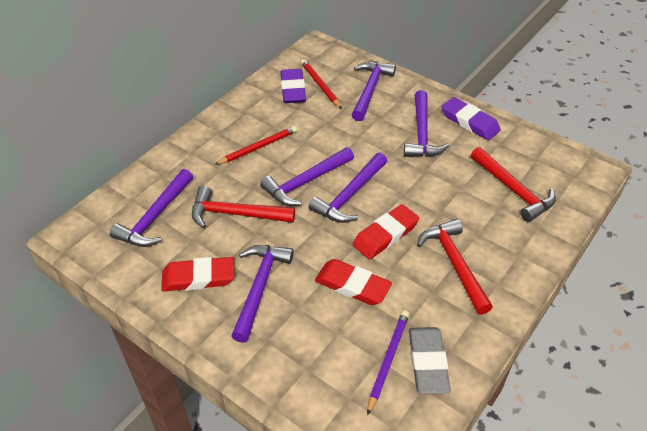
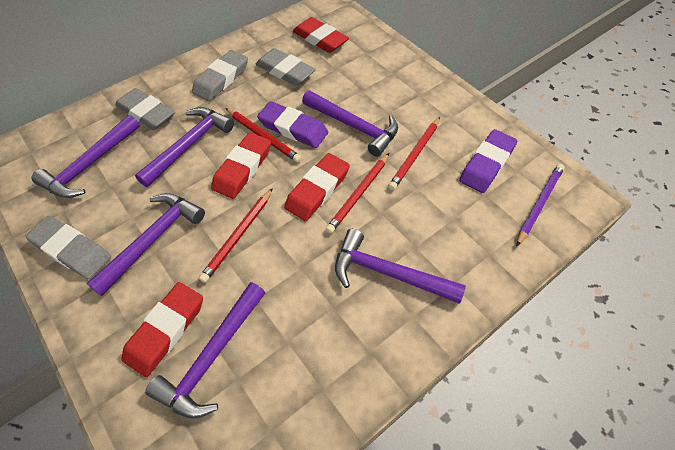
grey eraser: [409,327,451,394] = 1 -> [25,216,111,279] [115,88,175,130] [192,50,248,101] [255,48,316,86] = 4
red eraser: [161,257,234,292] [315,259,392,305] [353,204,419,260] = 3 -> [122,282,203,377] [211,132,271,199] [284,153,350,221] [293,17,349,53] = 4
red hammer: [192,186,295,228] [417,219,493,315] [471,147,556,222] = 3 -> none = 0
red pencil: [214,126,297,165] [301,59,342,109] = 2 -> [199,188,273,283] [225,108,302,162] [326,153,389,234] [388,117,440,190] = 4

